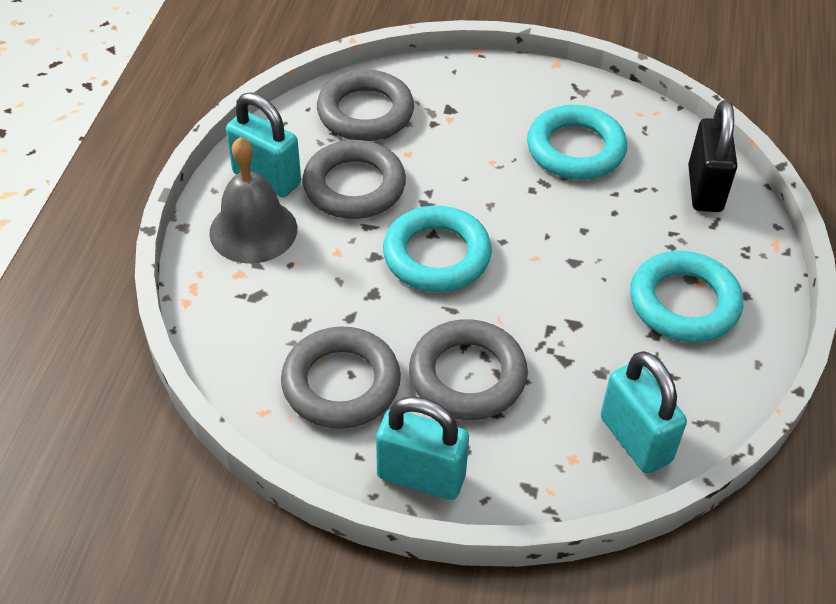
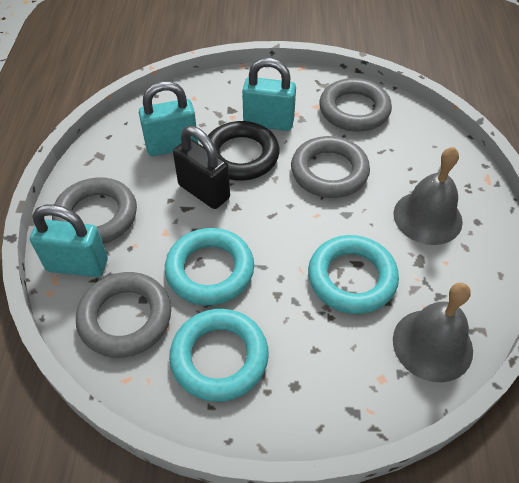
black ring: none = 0 -> [203,121,280,181] = 1
grey bell: [209,137,297,264] = 1 -> [393,147,463,245] [393,283,473,383] = 2

